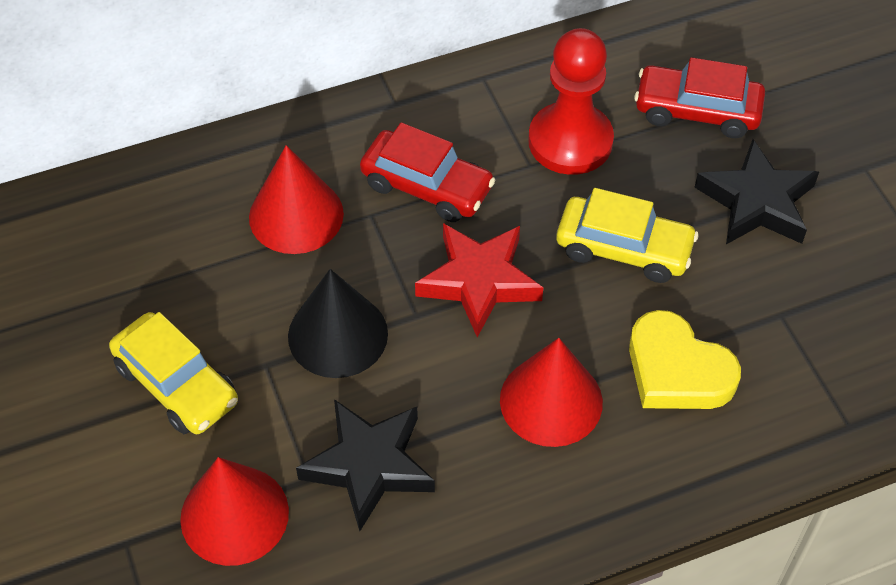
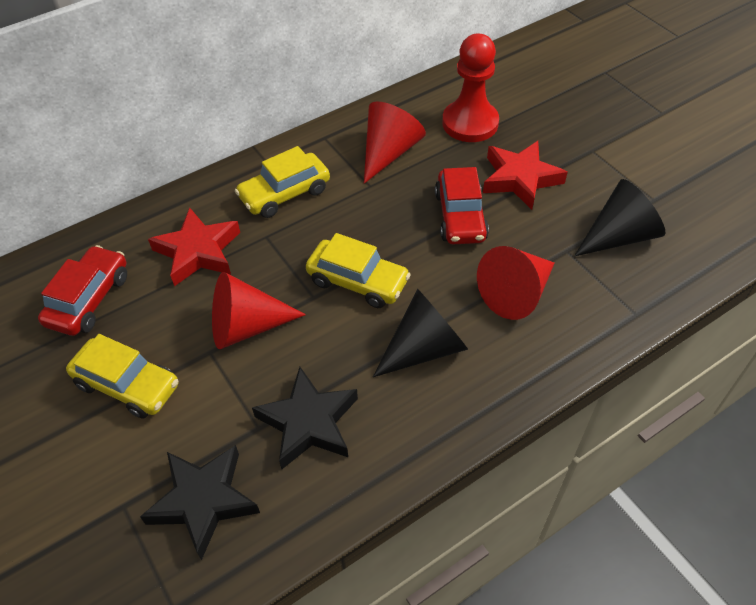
black cone: [288,269,388,378] = 1 -> [373,289,468,377] [574,179,665,256] = 2
red star: [415,223,543,337] = 1 -> [148,207,240,286] [483,141,568,210] = 2
yellow car: [109,312,238,434] [556,188,698,283] = 2 -> [66,334,178,419] [235,146,330,218] [306,233,411,308] = 3
yellow heart: [629,310,741,409] = 1 -> none = 0

